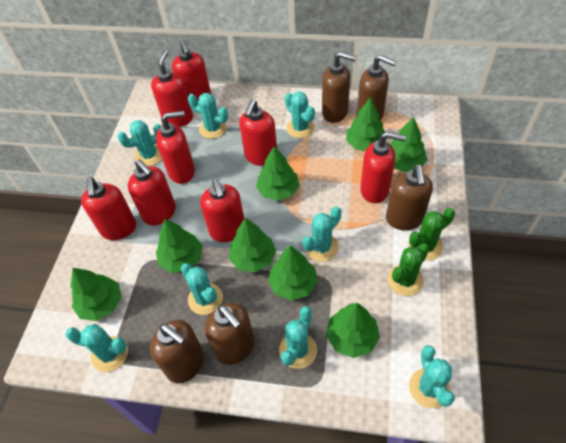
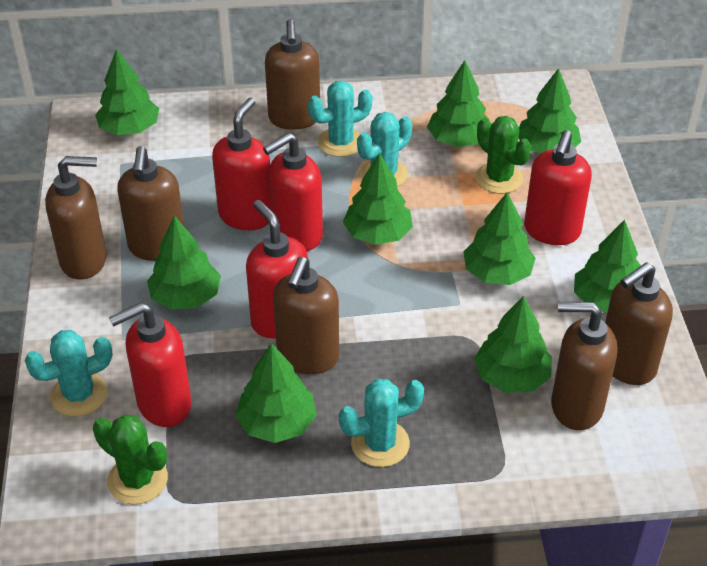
brown soap dispenser: [150,320,204,383] [205,303,255,365] [322,52,357,123] [357,55,397,120] [386,164,433,230] = 5 -> [45,156,107,280] [117,146,184,261] [265,19,320,130] [273,257,339,374] [551,302,617,430] [605,262,673,385] = 6
green tree: [71,268,122,321] [156,219,203,273] [229,218,276,273] [256,146,300,201] [268,245,318,301] [326,303,380,358] [346,97,387,151] [391,117,427,172] = 8 -> [95,49,159,135] [147,215,221,310] [235,343,317,443] [343,153,413,245] [427,60,490,147] [463,192,536,285] [474,296,552,393] [518,68,581,154] [574,220,641,313] = 9
red soap dispenser: [81,177,136,240] [128,159,176,225] [151,49,193,127] [156,111,195,184] [172,40,211,101] [200,178,245,242] [239,99,277,166] [360,131,406,203] = 8 -> [109,302,192,427] [212,98,271,230] [246,200,308,339] [263,133,323,251] [524,130,592,245] = 5
turquoise cactus: [65,324,128,372] [117,120,162,166] [180,263,223,315] [188,93,228,139] [279,306,317,369] [285,92,315,138] [303,206,341,262] [409,345,455,408] = 8 -> [25,330,113,417] [308,81,373,157] [339,379,424,467] [357,112,412,187] = 4

